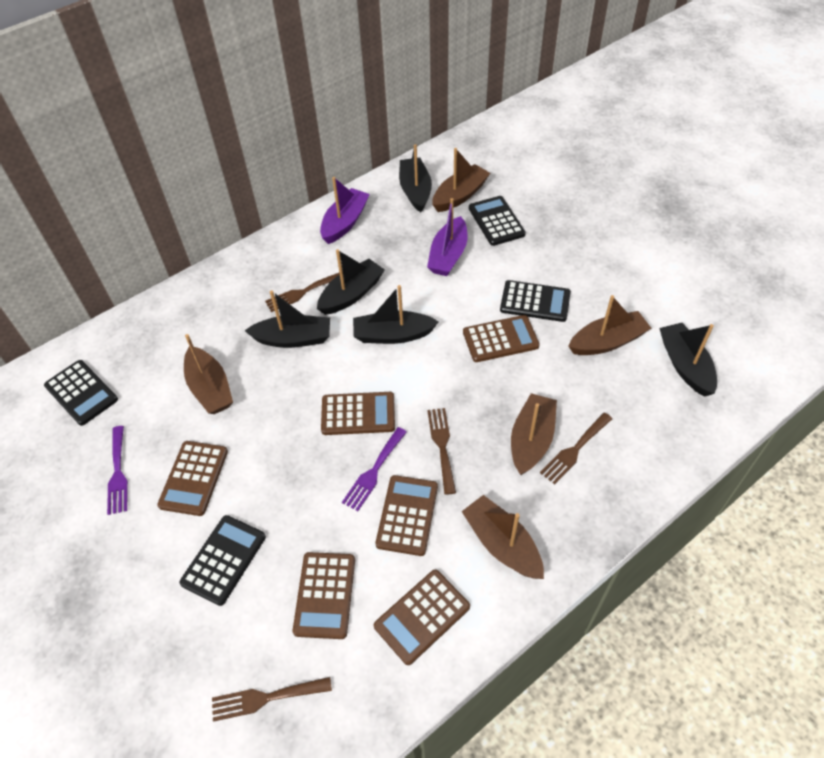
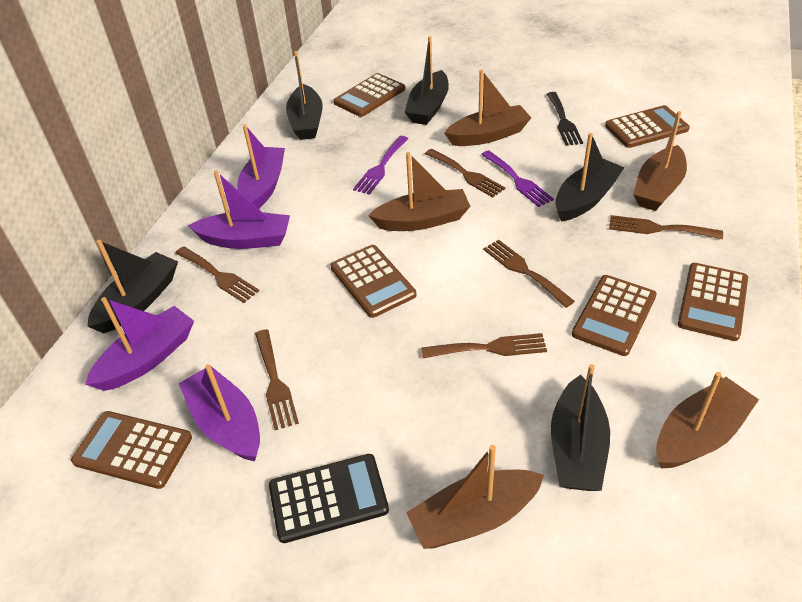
black calculator: [44,360,118,426] [179,515,266,606] [469,196,526,246] [500,280,571,322] = 4 -> [269,454,389,543] = 1
black fork: none = 0 -> [547,92,583,146] = 1
brown fork: [212,677,332,722] [265,273,340,312] [427,408,456,495] [540,412,612,484] = 4 -> [175,246,259,303] [255,329,299,430] [421,333,547,358] [425,149,505,198] [483,240,575,308] [609,215,723,239] = 6
purple boat: [320,177,370,244] [427,198,468,276] = 2 -> [85,297,194,391] [179,364,260,462] [188,171,290,249] [237,125,285,209] = 4

